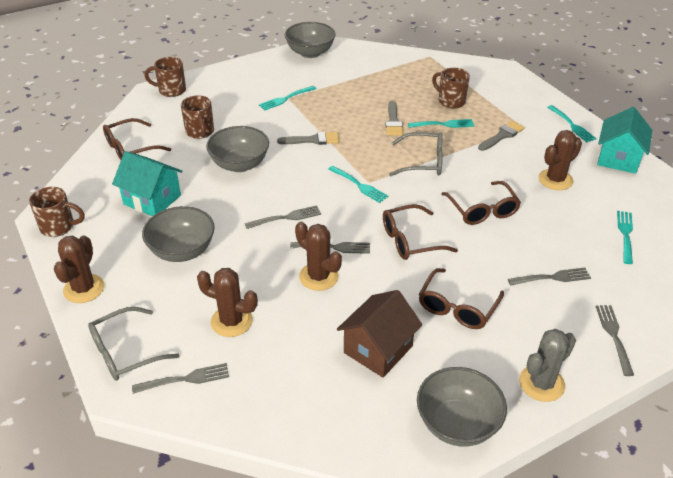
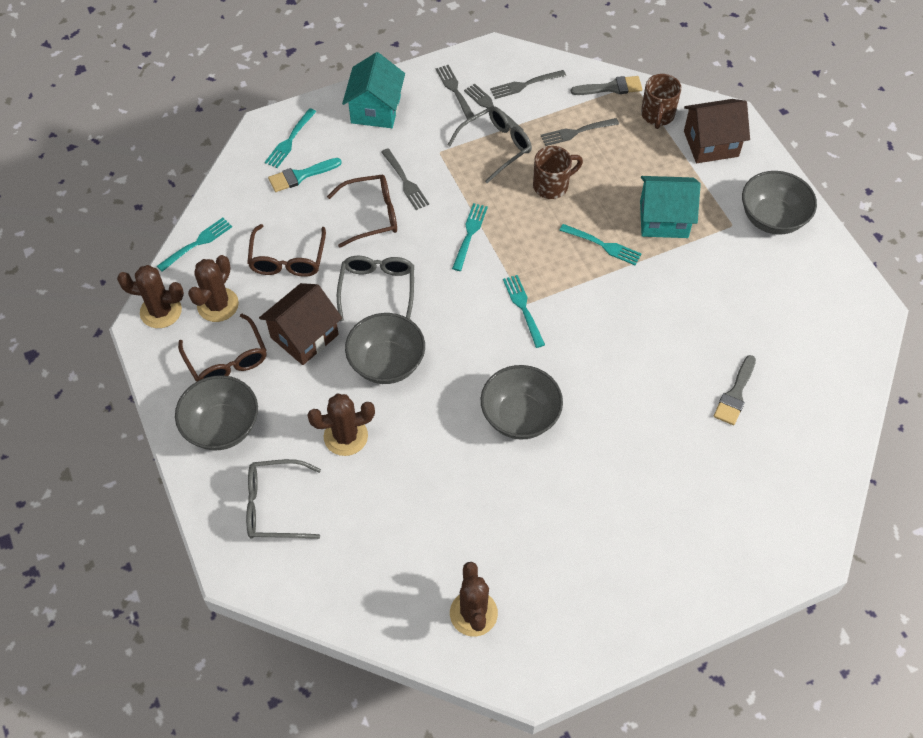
brown glasses: [103,118,171,160] [383,204,458,260] [419,268,504,329] [442,181,521,225] = 4 -> [178,314,267,382] [247,224,326,277] [327,175,397,248] = 3
brown house: [337,290,423,378] = 1 -> [259,283,342,365] [684,99,750,163] = 2
brown mug: [29,187,85,237] [144,57,186,97] [181,95,214,139] [432,68,470,109] = 4 -> [533,146,583,199] [641,74,682,129] = 2
grey brush: [277,132,339,145] [386,101,403,136] [478,121,525,151] = 3 -> [571,76,642,95] [714,355,756,425] = 2
grey cactus: [519,329,576,402] = 1 -> none = 0
grey glasses: [88,307,180,381] [389,132,443,176] = 2 -> [246,459,321,539] [337,256,414,321] [448,106,532,183] = 3
turquoise brush: none = 0 -> [268,158,342,192] = 1

